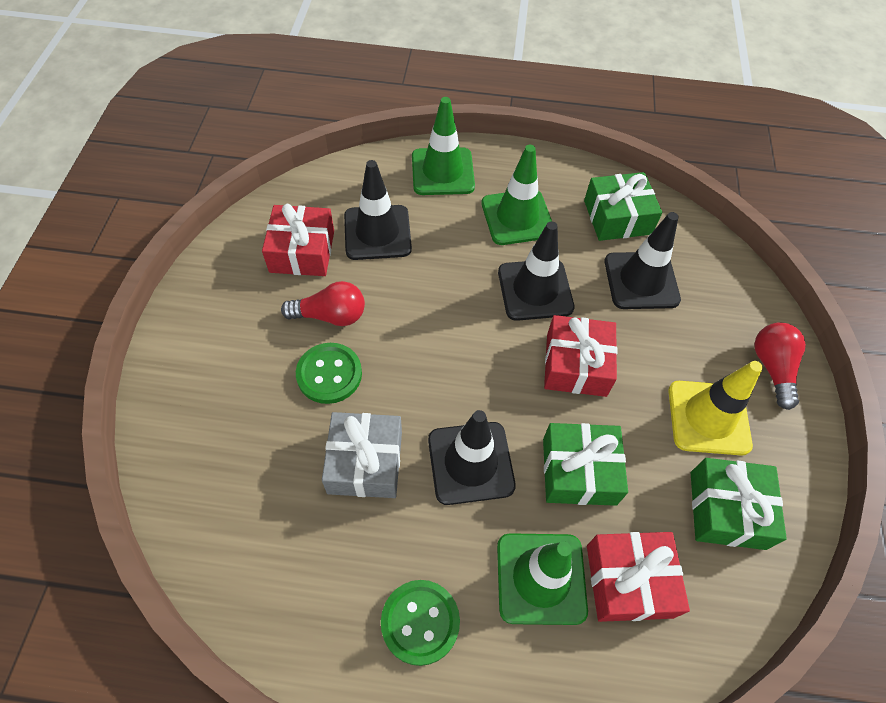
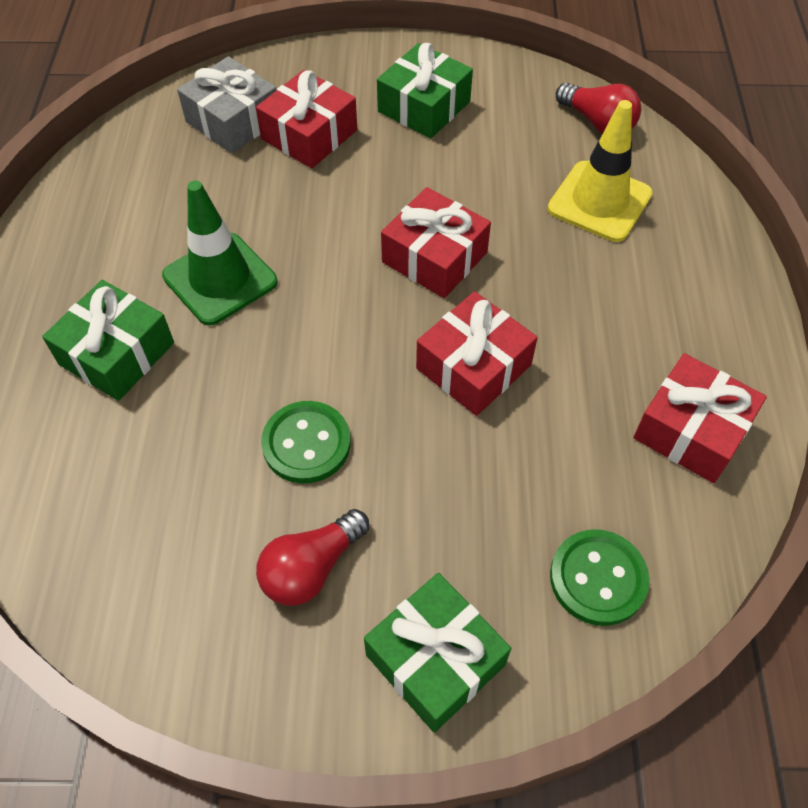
black traffic cone: [344,160,412,260] [428,410,516,505] [498,221,575,321] [605,212,681,309] = 4 -> none = 0
green traffic cone: [412,97,475,195] [481,145,552,245] [497,533,588,625] = 3 -> [162,181,277,326] = 1
red gift: [262,204,334,276] [544,315,617,397] [587,532,690,622] = 3 -> [256,70,357,168] [381,187,491,298] [416,291,538,416] [633,353,767,483] = 4

